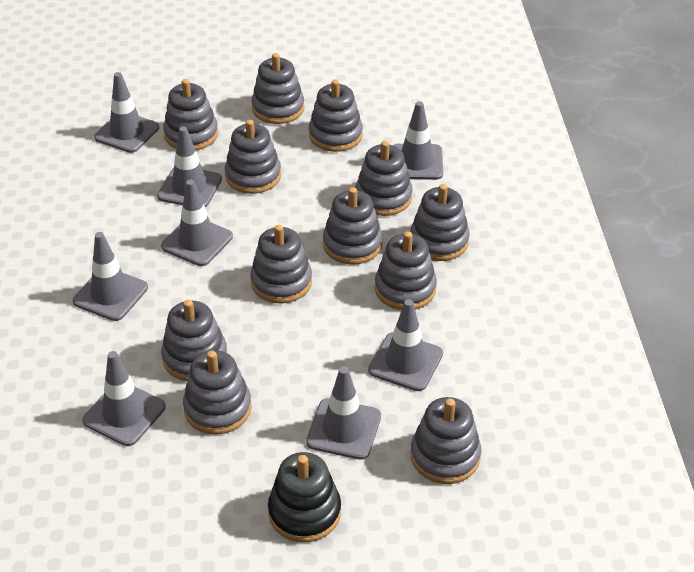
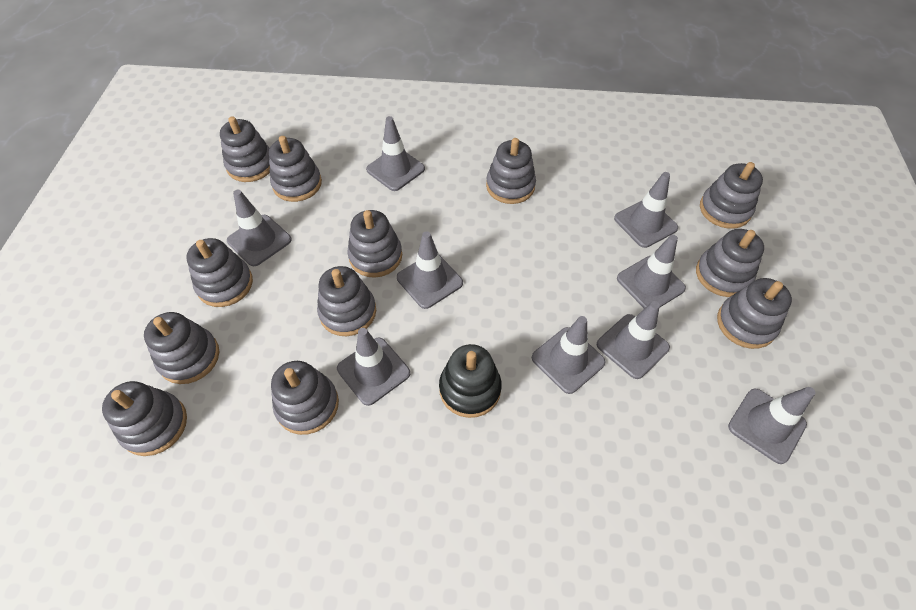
grey traffic cone: [73,232,148,321] [82,351,166,446] [94,72,159,153] [157,126,222,207] [161,179,233,266] [306,366,381,460] [368,299,443,391] [393,101,443,180] = 8 -> [227,190,292,266] [337,328,410,406] [366,116,425,191] [397,231,463,309] [532,316,606,394] [597,301,670,379] [614,172,678,248] [617,235,686,309] [728,387,815,464] = 9

